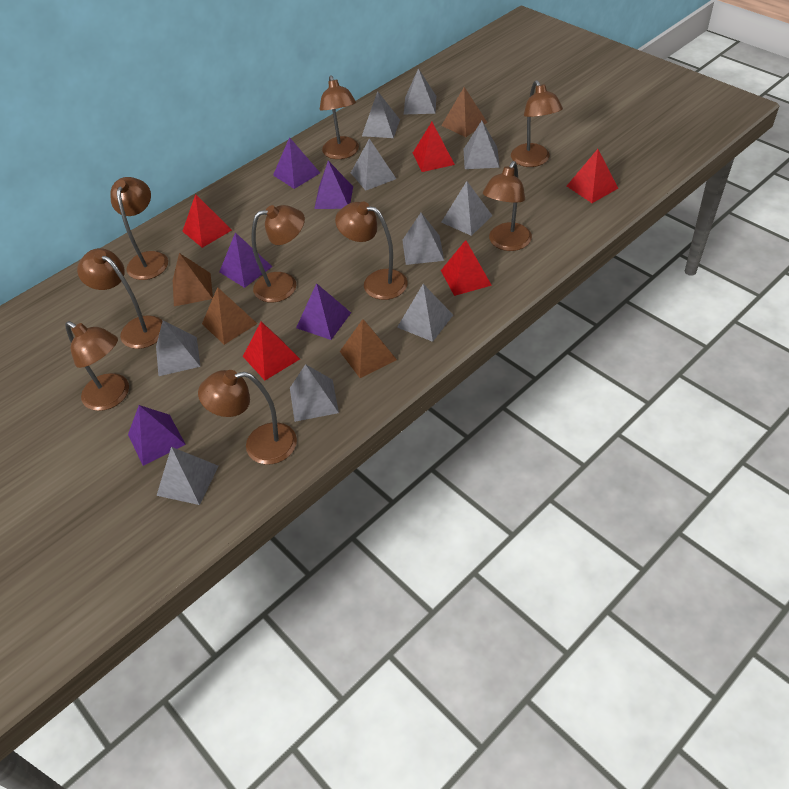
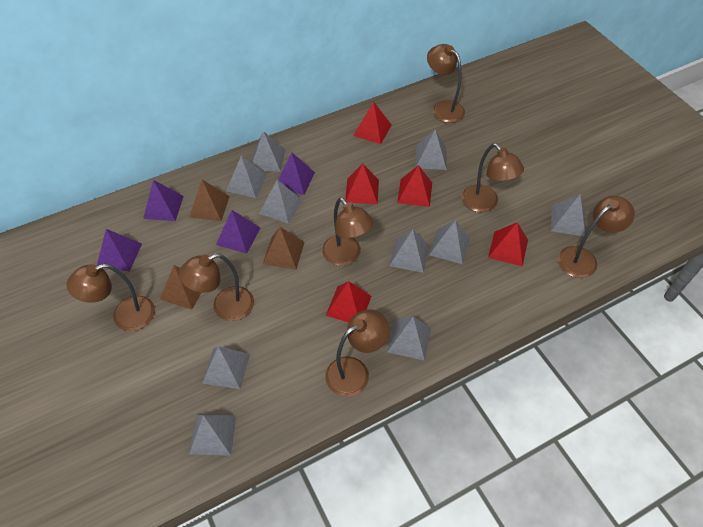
brown lamp: [65,321,129,411] [77,248,163,349] [110,177,168,280] [198,370,297,464] [252,205,305,303] [320,75,359,159] [335,202,408,300] [483,161,532,251] [511,80,563,167] = 9 -> [67,264,155,331] [179,253,254,321] [322,197,373,266] [325,309,389,397] [427,44,465,123] [462,143,524,212] [558,196,635,278] = 7
brown pyramid: [173,253,213,306] [202,287,257,345] [340,319,397,378] [441,87,487,137] = 4 -> [160,265,201,309] [189,180,230,221] [263,227,305,270] = 3
purple pyramid: [128,405,186,466] [219,232,272,288] [273,137,320,189] [296,283,351,340] [314,161,353,209] = 5 -> [97,229,142,272] [143,180,184,221] [216,210,260,254] [278,152,315,195] = 4

